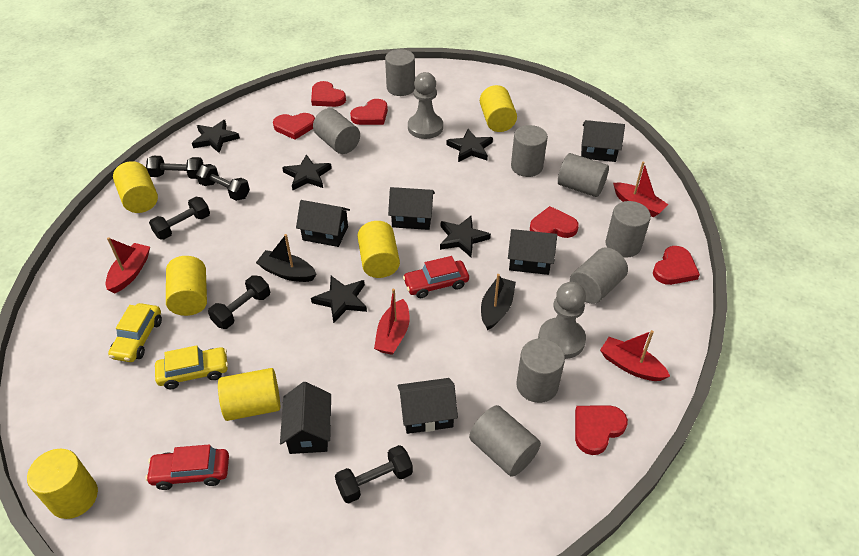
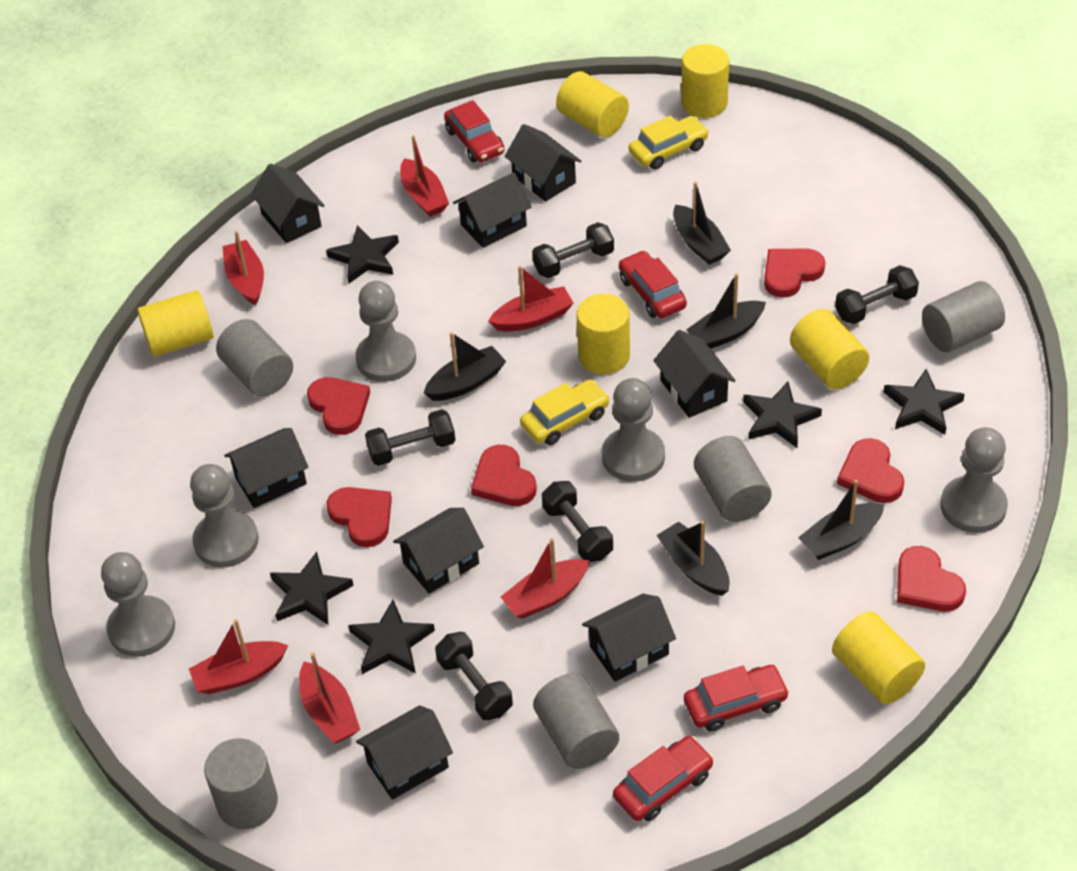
black boat: [256,234,316,282] [481,274,516,330] = 2 -> [424,332,506,401] [656,521,730,596] [673,182,731,265] [686,273,766,349] [798,480,884,560] = 5
black house: [280,382,331,454] [296,200,350,247] [388,187,435,230] [397,378,458,434] [508,229,557,275] [581,120,625,162] = 6 -> [224,428,308,508] [251,164,325,243] [356,705,453,800] [393,508,484,593] [453,172,531,248] [505,124,581,202] [582,594,676,682] [653,330,736,418] = 8
grey cylinder: [313,108,360,154] [385,49,415,96] [469,405,541,477] [511,125,548,177] [516,338,565,403] [558,153,609,197] [570,247,628,304] [605,201,651,258] = 8 -> [204,738,278,829] [216,319,293,397] [533,673,619,769] [694,436,772,522] [922,281,1005,352] = 5
grey pawn: [408,72,443,139] [538,282,586,359] = 2 -> [101,552,175,657] [190,464,259,567] [355,281,416,382] [602,378,665,482] [940,427,1008,533] = 5
red boat: [105,237,150,293] [374,289,410,355] [600,330,670,381] [613,161,668,217] = 4 -> [189,619,288,694] [222,231,264,305] [299,653,360,743] [400,135,449,217] [488,266,574,332] [501,538,590,619] = 6
red car: [146,444,229,490] [403,256,469,298] = 2 -> [444,100,505,162] [613,736,714,821] [619,250,687,318] [684,665,790,731] = 4

